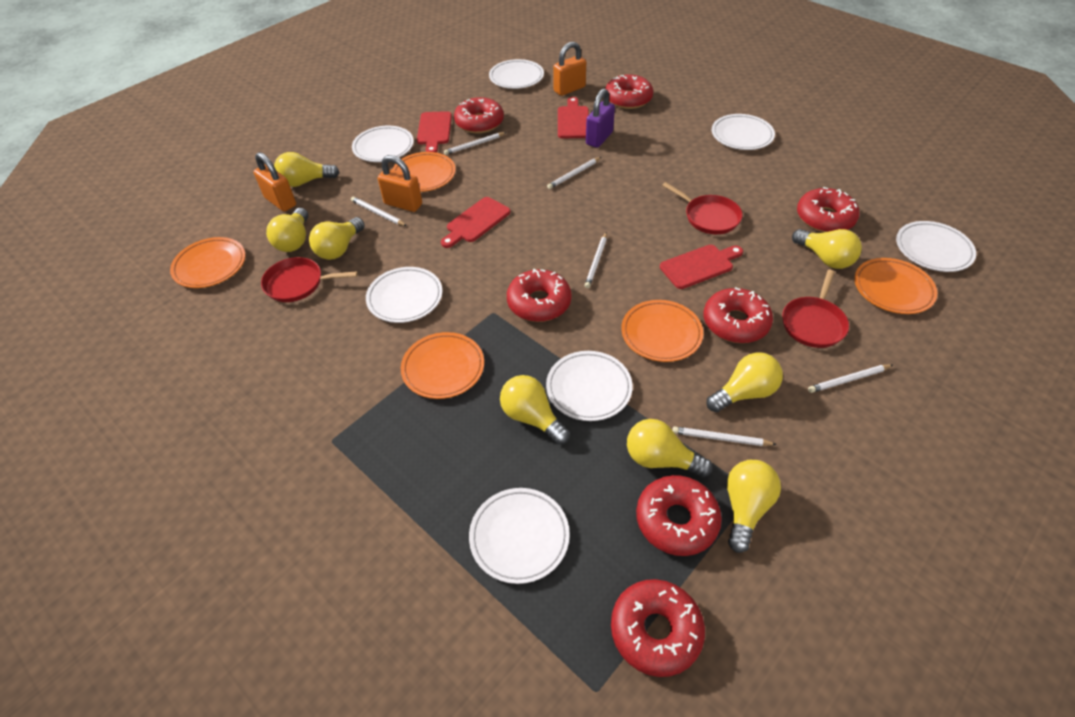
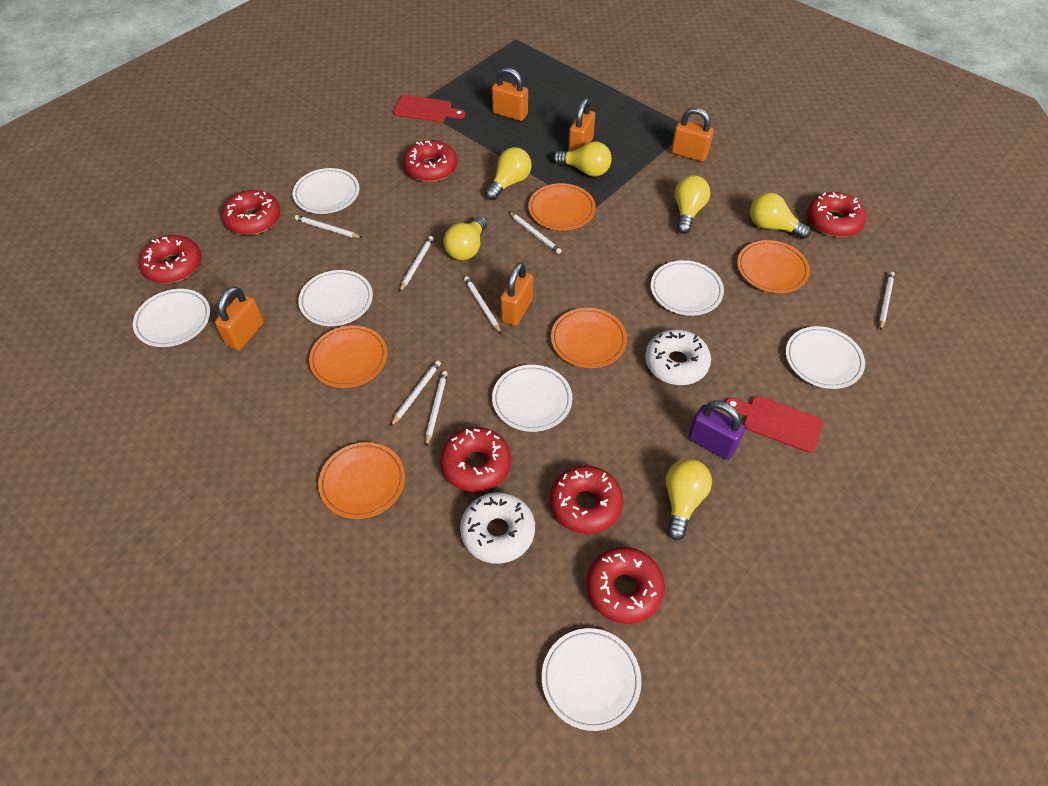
orange padlock: [254,152,296,212] [378,155,422,212] [553,42,586,96] = 3 -> [215,286,264,350] [492,67,528,121] [500,262,533,326] [568,98,595,151] [671,107,714,162] = 5
red cutting board: [417,111,452,153] [441,197,511,248] [558,97,589,138] [660,245,743,289] = 4 -> [393,95,465,123] [725,396,823,453] = 2
red pan: [261,257,358,302] [662,182,743,234] [782,270,849,348] = 3 -> none = 0
white donut: none = 0 -> [460,492,535,564] [645,329,711,385] = 2
white pencil: [351,197,407,226] [444,132,507,155] [547,157,601,189] [584,232,607,288] [672,426,777,446] [808,364,893,393] = 6 -> [295,215,362,238] [390,360,441,427] [399,236,434,292] [426,371,448,446] [464,277,501,334] [509,212,562,254] [879,272,895,331] = 7
yellow light bulb: [266,208,308,252] [274,152,339,187] [309,217,365,260] [500,375,570,445] [627,419,713,477] [707,352,783,412] [727,460,781,553] [792,229,862,269] = 8 -> [443,216,487,260] [485,147,531,200] [553,141,612,177] [666,459,712,540] [675,175,710,234] [750,192,811,239] = 6

